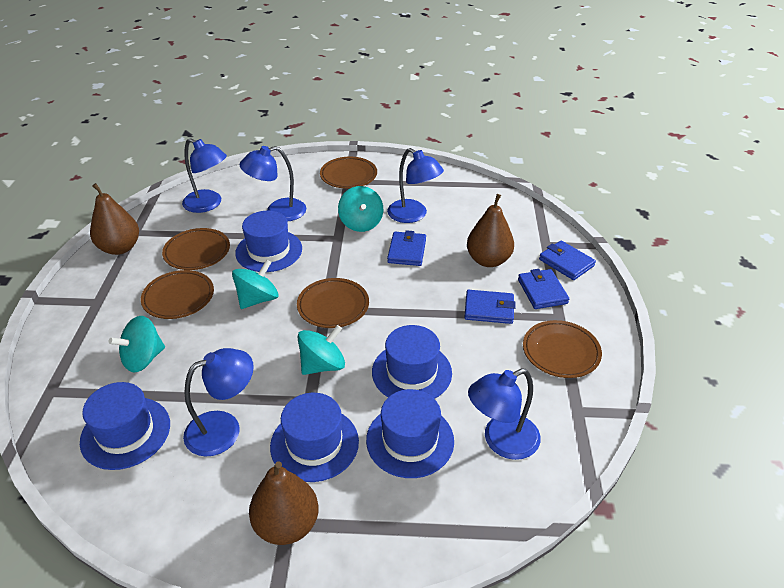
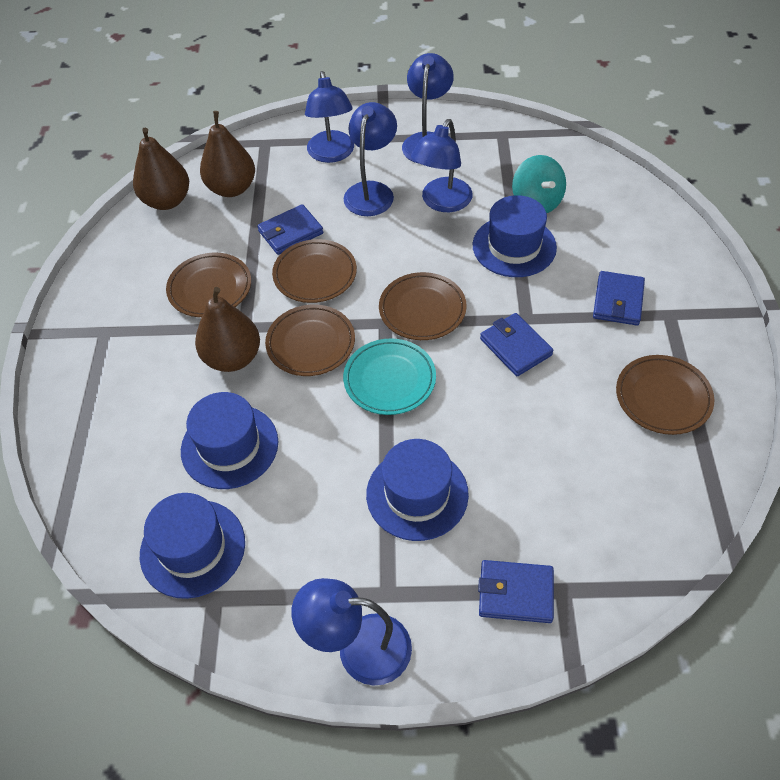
blue hat: [80,382,170,470] [235,211,302,272] [270,393,359,482] [366,389,454,478] [372,325,452,399] = 5 -> [140,493,245,599] [181,392,278,489] [366,439,469,541] [473,195,557,277] = 4
turquoise plate: none = 0 -> [343,339,436,415] = 1
turquoise spinning top: [109,316,165,373] [232,260,278,309] [298,325,345,375] [338,186,383,232] = 4 -> [512,155,566,213] = 1

